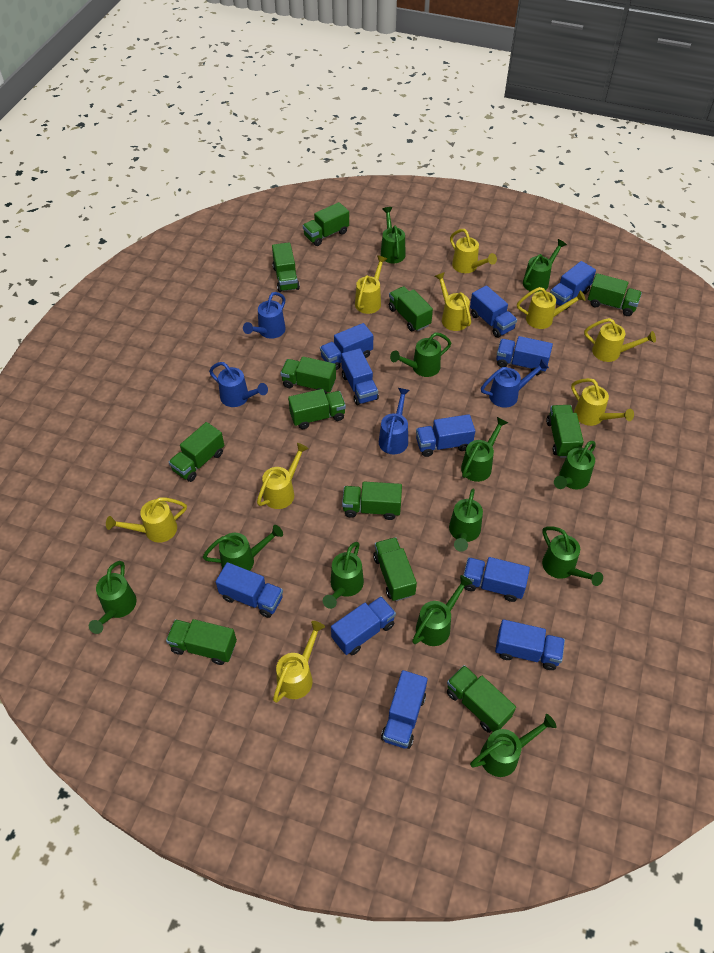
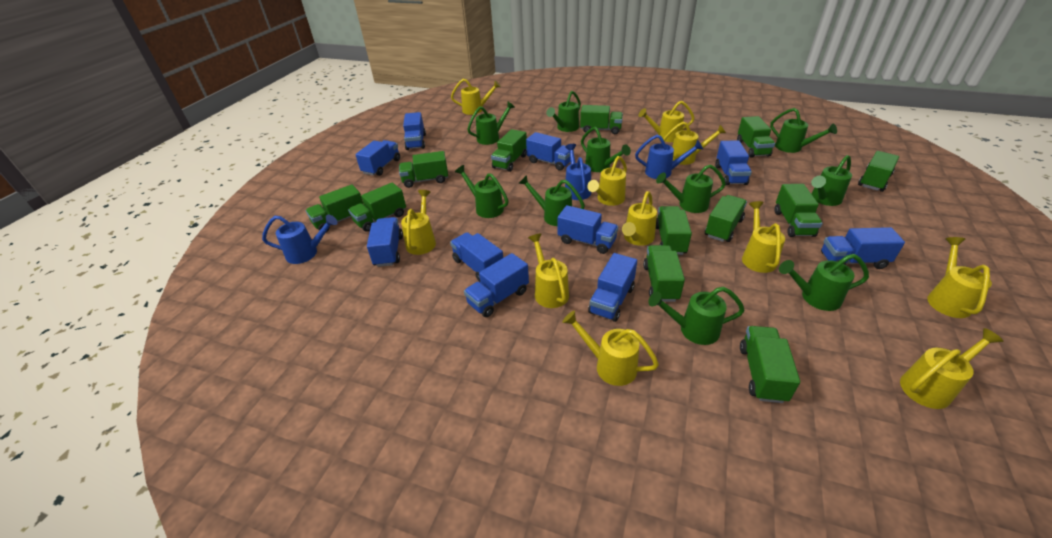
blue truck: [216,562,283,618] [320,323,373,371] [331,596,396,655] [341,348,379,405] [381,670,428,749] [416,414,475,457] [463,557,530,602] [470,285,517,338] [495,619,565,670] [496,336,553,375] [550,261,596,310] = 11 -> [355,140,400,176] [367,217,403,267] [403,112,426,150] [450,232,503,282] [464,253,529,317] [526,132,574,171] [558,205,618,254] [588,253,637,322] [715,140,752,185] [821,227,905,269] = 10
blue watering can: [209,362,268,407] [243,292,286,339] [379,388,410,454] [481,359,549,408] = 4 -> [262,215,338,264] [565,144,591,200] [635,135,703,179] = 3
green watering can: [89,561,137,634] [203,525,283,571] [323,542,364,609] [380,207,406,263] [390,332,451,377] [412,575,473,646] [449,489,483,552] [461,417,508,482] [470,714,556,777] [523,239,567,293] [542,526,603,586] [554,441,596,489] = 12 -> [455,165,509,218] [467,101,515,145] [518,175,585,226] [546,91,581,132] [581,127,631,172] [648,287,745,345] [656,164,726,213] [770,108,837,153] [779,254,869,311] [811,155,852,206] = 10
yellow watering can: [106,497,187,543] [257,443,309,509] [273,621,325,703] [355,255,387,314] [435,272,471,331] [450,229,497,273] [517,287,585,329] [571,378,634,426] [584,318,656,362] = 9 -> [401,190,436,255] [451,79,501,115] [528,233,569,308] [562,311,659,386] [587,156,627,206] [622,191,657,246] [638,101,695,142] [661,122,726,165] [742,201,785,273] [900,328,1004,409] [927,237,992,318] = 11

